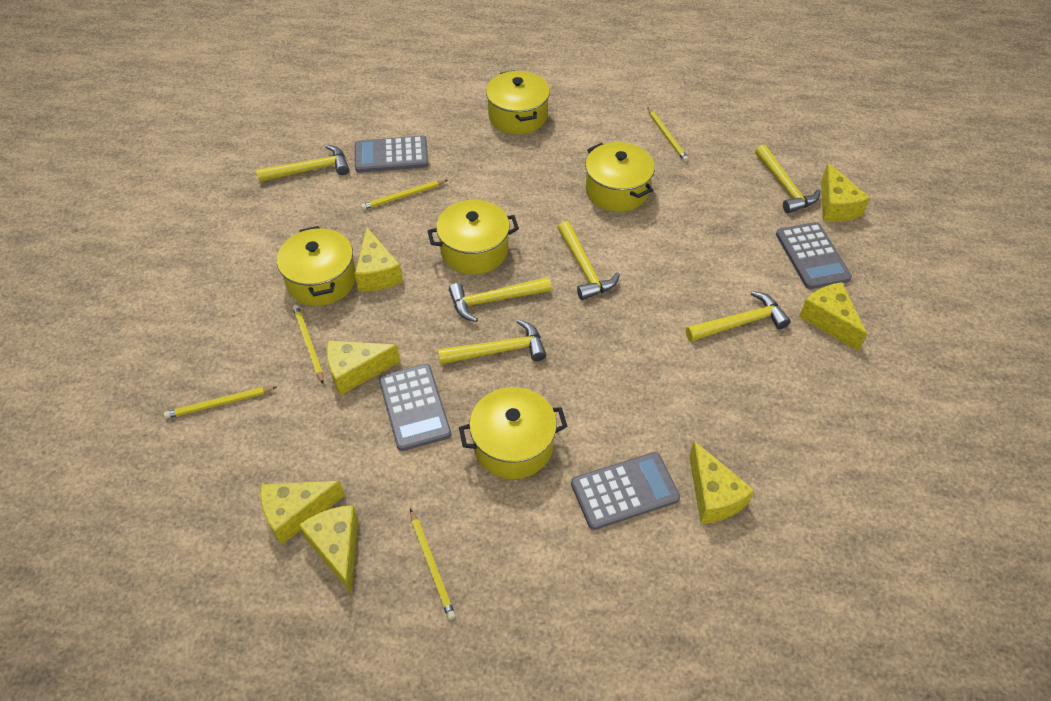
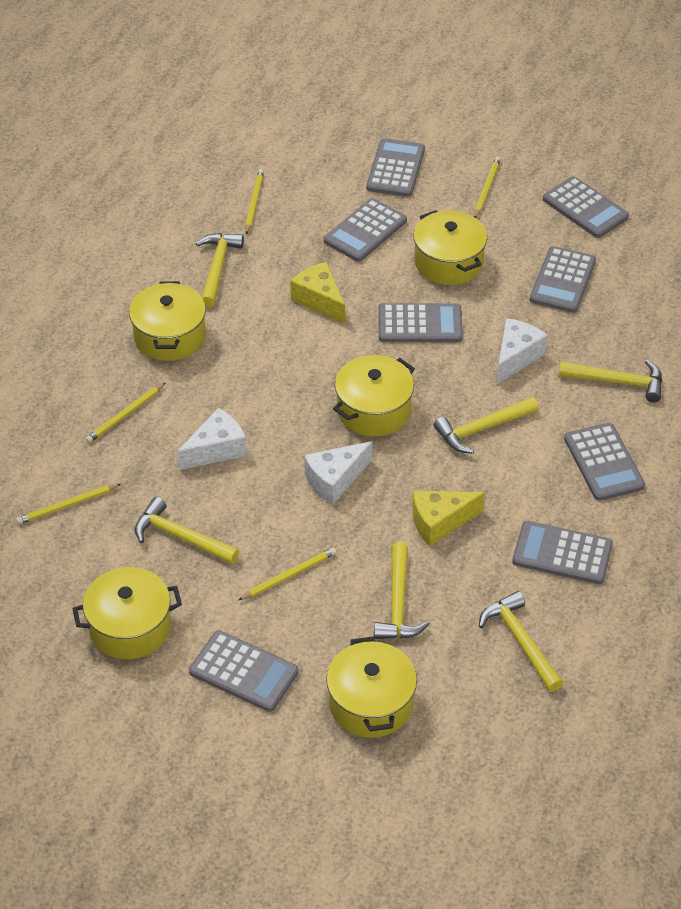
grey calculator: [355,136,428,173] [379,364,451,451] [571,452,680,530] [776,222,852,289] = 4 -> [189,630,299,712] [324,198,407,262] [366,138,425,197] [378,303,463,342] [512,521,613,584] [530,246,596,313] [543,176,629,238] [564,423,645,501] = 8
white cheese: none = 0 -> [177,408,247,470] [304,441,372,504] [497,318,548,384] = 3
yellow cheese: [260,481,345,545] [299,505,358,594] [327,340,400,396] [354,228,403,291] [689,441,754,524] [799,282,867,351] [821,163,870,222] = 7 -> [290,262,345,324] [412,490,485,546] = 2

